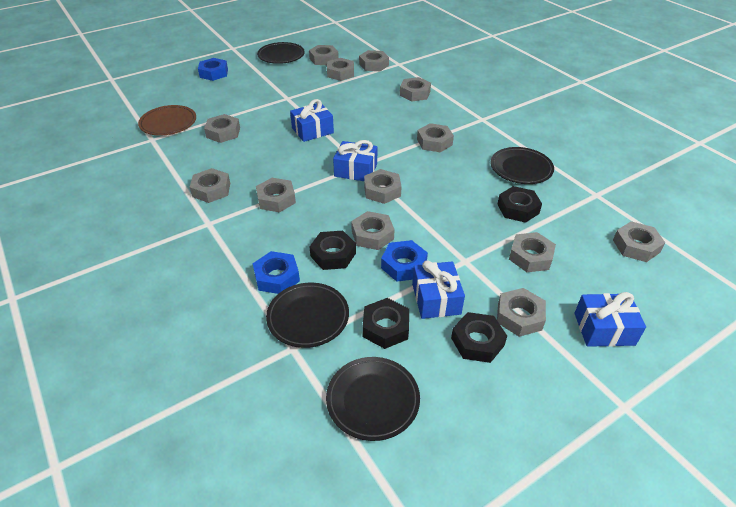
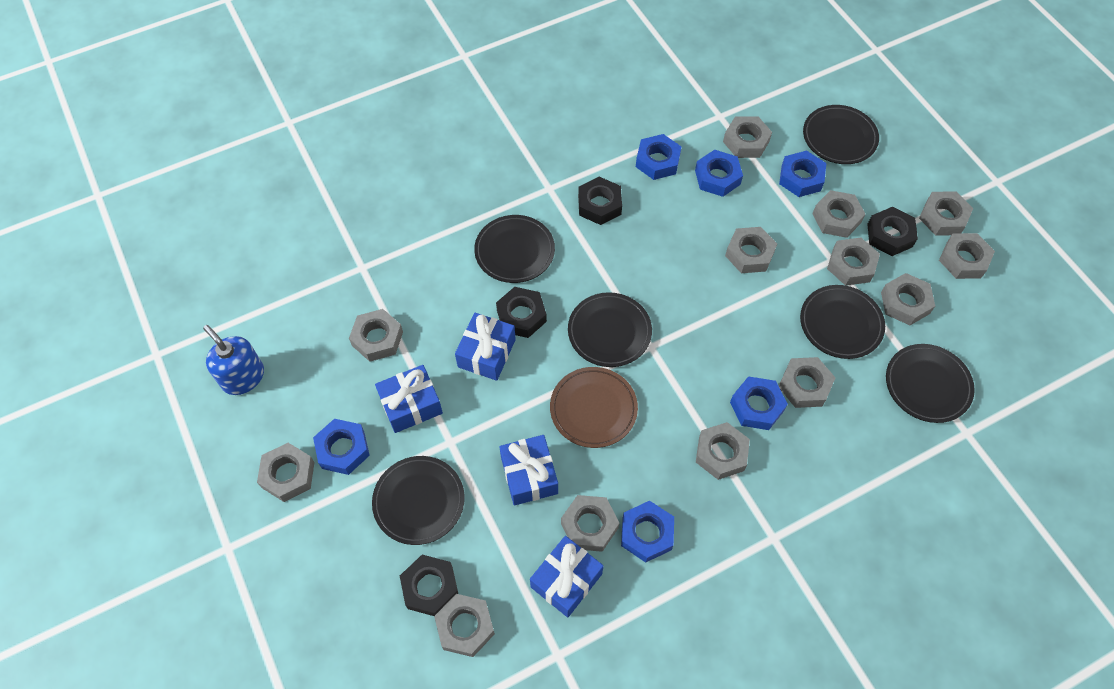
black plate: [257,42,305,64] [266,283,349,348] [326,357,420,441] [491,147,554,184] = 4 -> [372,456,465,545] [474,215,555,283] [568,292,652,367] [800,285,885,359] [803,105,879,164] [886,344,975,423] = 6
blue nut: [198,58,228,81] [253,251,300,294] [381,240,428,282] = 3 -> [313,419,370,475] [621,501,674,562] [636,134,681,180] [695,150,743,197] [730,376,788,430] [779,151,826,197] = 6
blue soap dispenser: none = 0 -> [203,325,264,395] = 1

